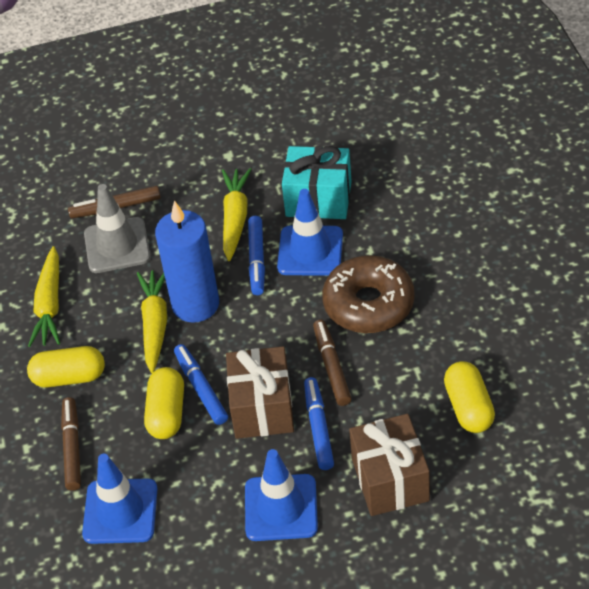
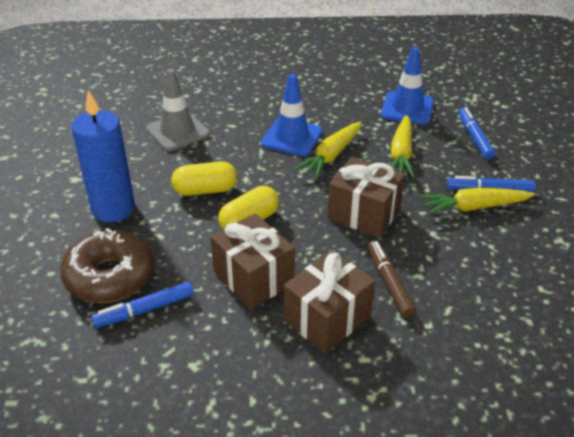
blue traffic cone: [82,454,158,544] [245,449,318,541] [277,189,343,276] = 3 -> [261,74,323,156] [381,47,434,124] = 2
brown gift: [226,346,294,439] [349,414,430,516] = 2 -> [210,214,295,309] [283,251,375,353] [327,157,405,238] = 3
brown marker: [61,397,81,491] [68,186,161,218] [313,320,352,406] = 3 -> [368,241,416,318] = 1
turquoise gift: [282,146,352,219] = 1 -> none = 0
yellow capsule: [27,346,105,387] [144,367,184,439] [444,361,495,433] = 3 -> [171,161,237,196] [218,186,279,230] = 2

